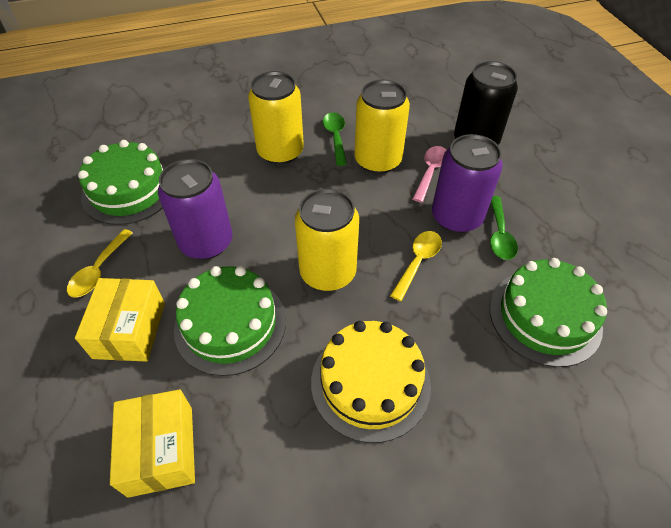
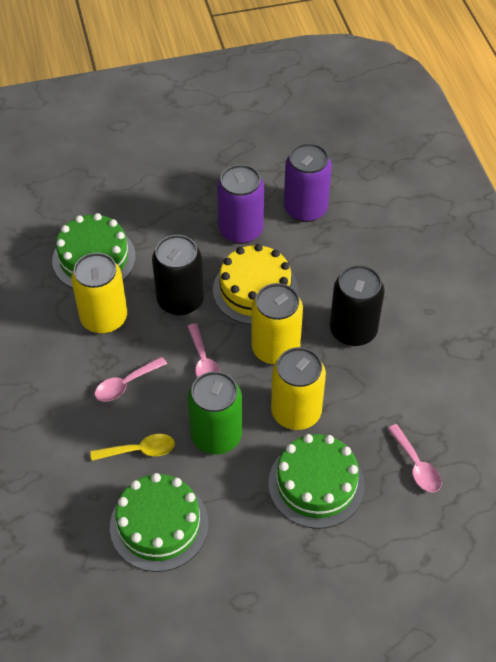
black can: [454,61,518,145] = 1 -> [152,235,204,315] [330,265,385,346] = 2
green can: none = 0 -> [187,371,242,454] = 1
green spoon: [323,113,347,166] [490,196,518,260] = 2 -> none = 0
pink spoon: [413,146,446,203] = 1 -> [95,357,167,402] [187,323,220,378] [387,424,442,493] = 3
yellow box: [75,278,165,362] [110,389,195,498] = 2 -> none = 0
yellow spoon: [67,229,133,298] [390,231,442,301] = 2 -> [91,434,175,461] = 1

